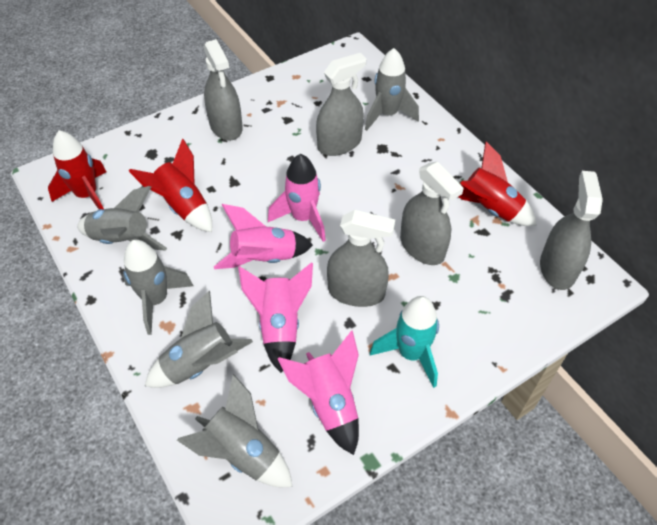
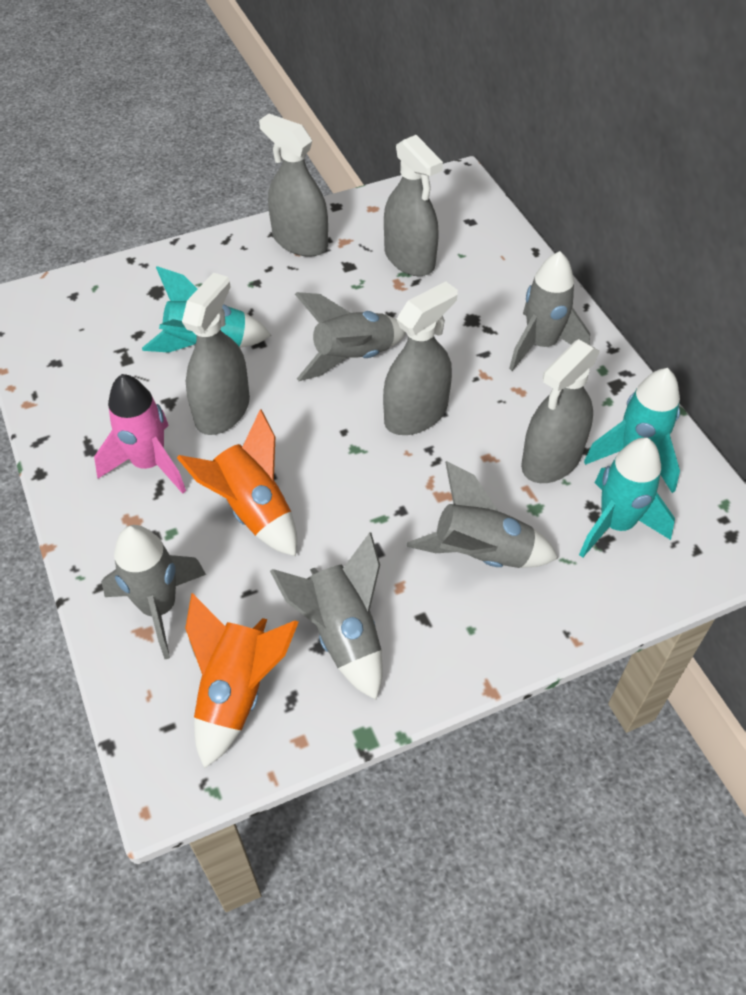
orange rocket: none = 0 -> [177,409,297,556] [185,593,298,768] = 2
pink rocket: [214,204,313,269] [238,263,313,373] [268,154,326,242] [277,330,359,455] = 4 -> [94,374,186,494] = 1
red rocket: [48,130,106,209] [129,138,212,232] [458,141,537,226] = 3 -> none = 0
turquoise rocket: [370,296,439,388] = 1 -> [142,266,272,353] [579,438,675,558] [584,368,680,493] = 3

